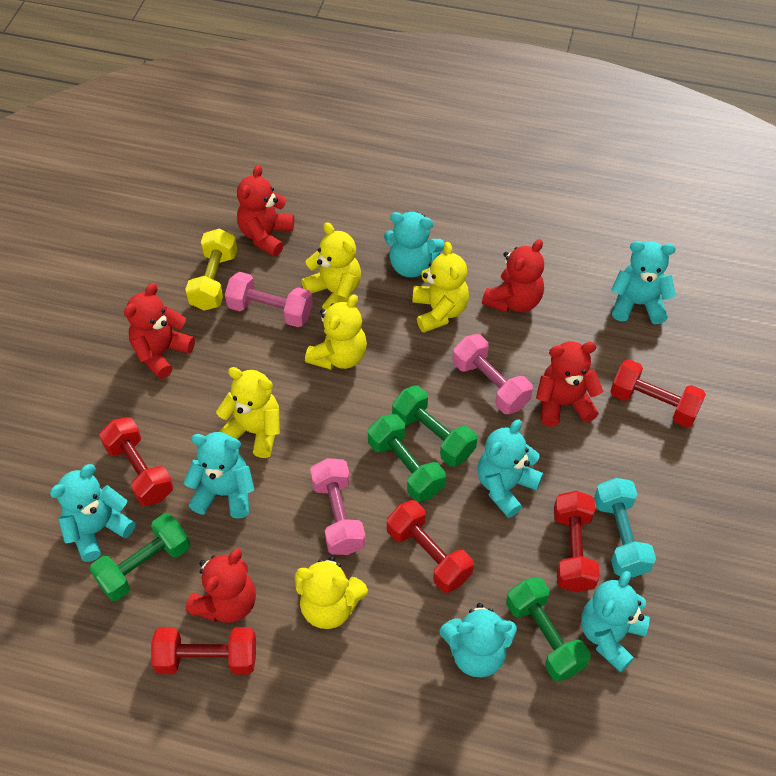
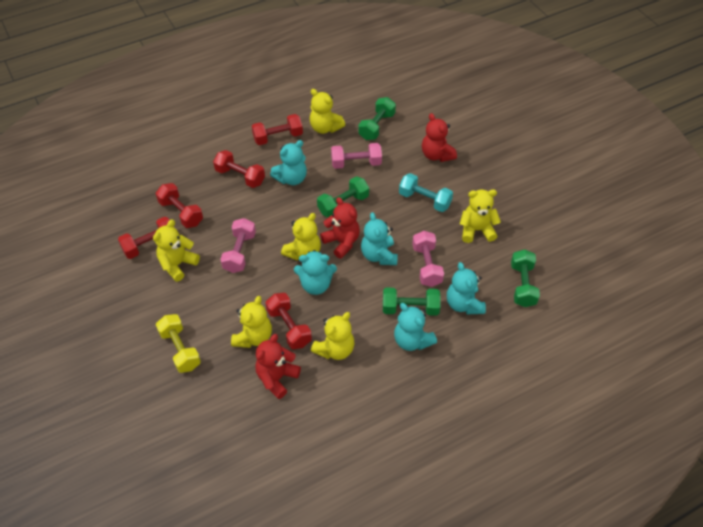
red teddy bear: [124,283,195,379] [186,548,256,623] [237,165,294,257] [482,239,544,313] [536,341,603,427] = 5 -> [255,334,301,399] [320,197,360,259] [422,113,457,162] = 3
turquoise teddy bear: [50,464,135,562] [184,432,255,519] [384,211,445,278] [440,603,517,678] [477,419,543,518] [581,571,650,672] [611,241,676,325] = 7 -> [270,140,307,185] [294,250,337,295] [361,212,398,265] [394,303,437,351] [447,262,486,314] = 5
yellow teddy bear: [216,367,280,458] [294,556,368,629] [301,222,361,310] [305,294,367,370] [413,242,469,333] = 5 -> [153,220,200,282] [231,296,272,348] [281,213,321,260] [310,89,345,134] [311,312,354,360] [460,189,501,243] = 6

